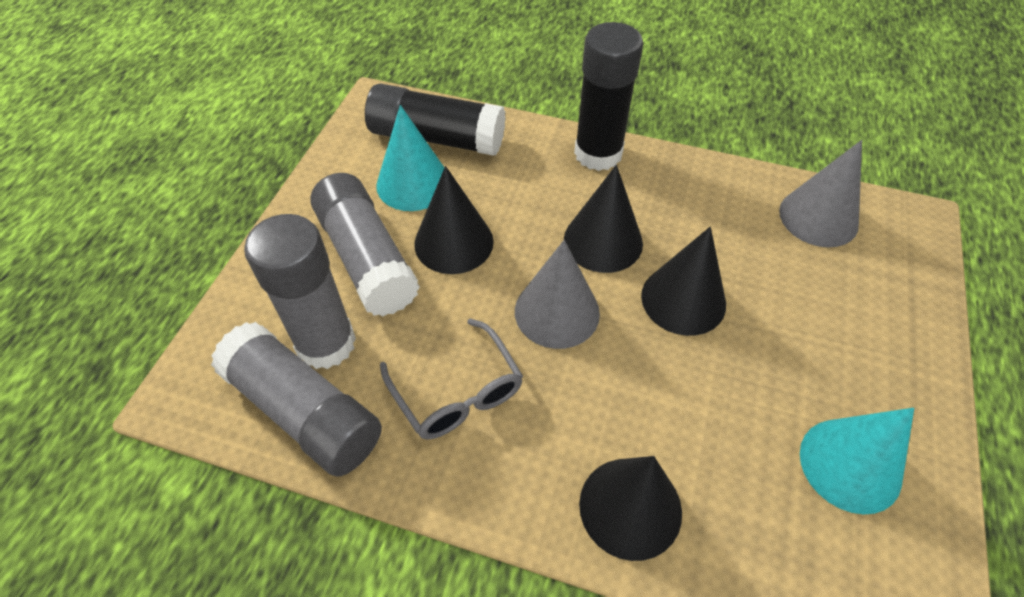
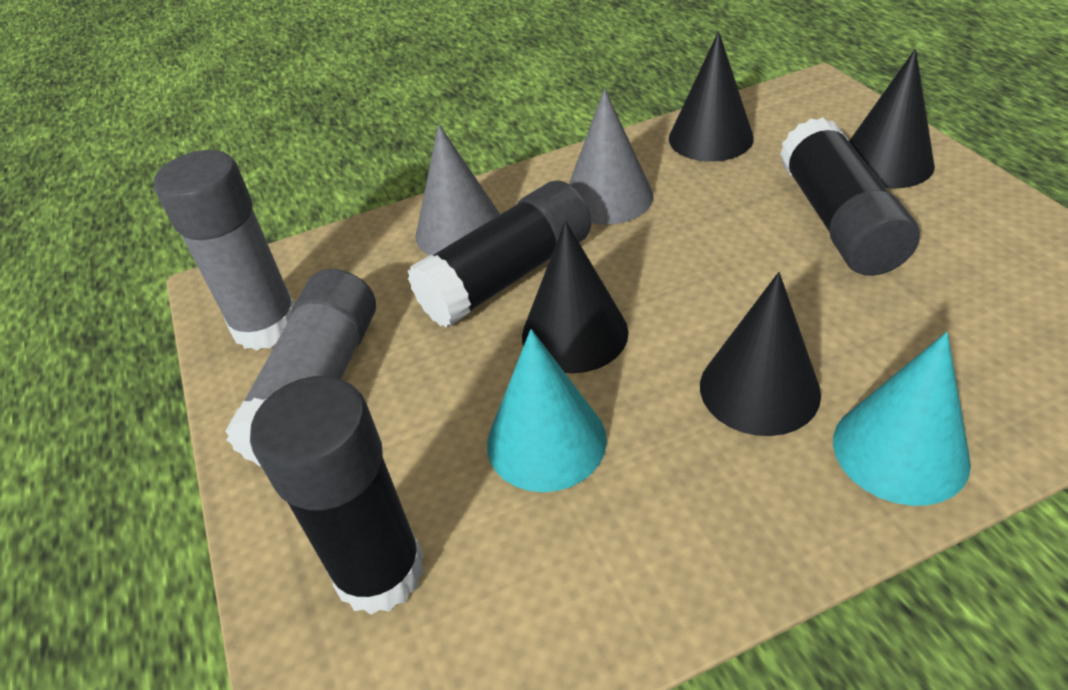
black glue stick: [365,83,506,156] [574,22,643,171] = 2 -> [250,376,424,615] [408,180,591,328] [780,117,920,276] = 3
grey glasses: [380,318,523,440] = 1 -> none = 0
grey glue stick: [211,322,382,477] [244,214,356,369] [310,173,420,316] = 3 -> [154,150,295,351] [226,269,376,466] = 2

